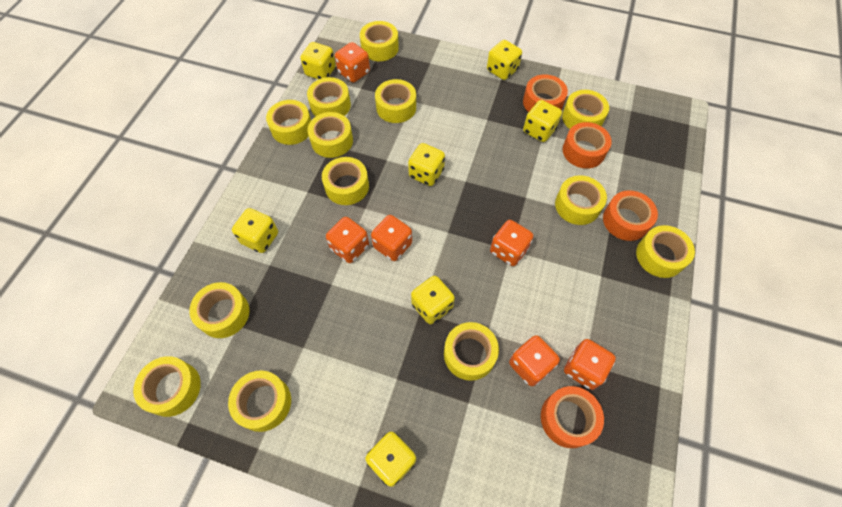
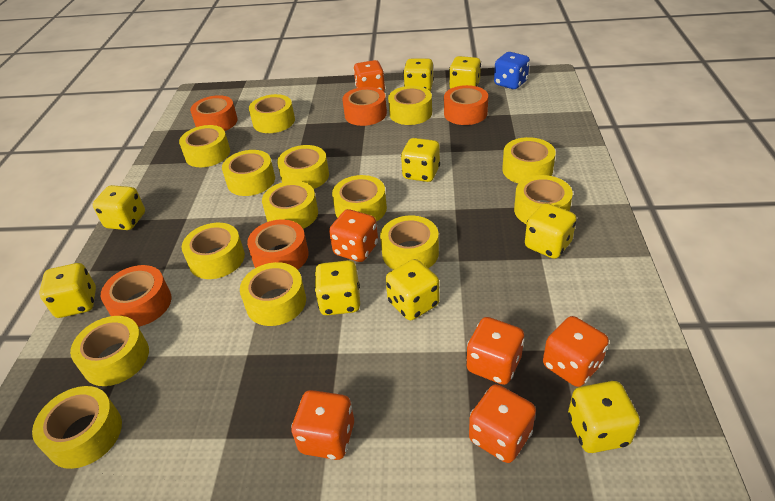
blue dice: none = 0 -> [494,52,530,89] = 1
orange tape: [523,74,568,112] [541,386,604,448] [563,122,612,169] [603,190,658,241] = 4 -> [101,265,172,327] [190,95,238,131] [247,219,309,270] [342,87,387,126] [444,85,488,125] = 5
yellow dice: [232,208,278,253] [300,42,336,80] [365,431,416,487] [408,143,445,186] [411,276,455,324] [487,40,522,80] [523,100,562,142] = 7 -> [39,263,96,318] [93,185,145,230] [314,260,360,315] [385,259,440,320] [401,138,440,182] [403,58,434,91] [449,56,481,89] [525,203,576,259] [568,381,640,453] = 9
yellow tape: [133,356,201,417] [189,282,249,338] [228,370,291,432] [266,100,311,145] [307,77,351,117] [308,112,353,158] [322,157,369,205] [360,21,399,61] [375,79,416,123] [444,322,499,381] [555,175,607,225] [562,90,609,129] [636,225,695,278] = 13 -> [32,386,122,469] [70,316,149,386] [179,125,230,167] [182,223,245,279] [222,150,275,196] [240,262,306,326] [249,94,295,133] [262,181,318,229] [277,145,329,189] [332,175,387,222] [380,216,439,270] [388,86,432,125] [502,137,556,184] [514,175,573,224] = 14

